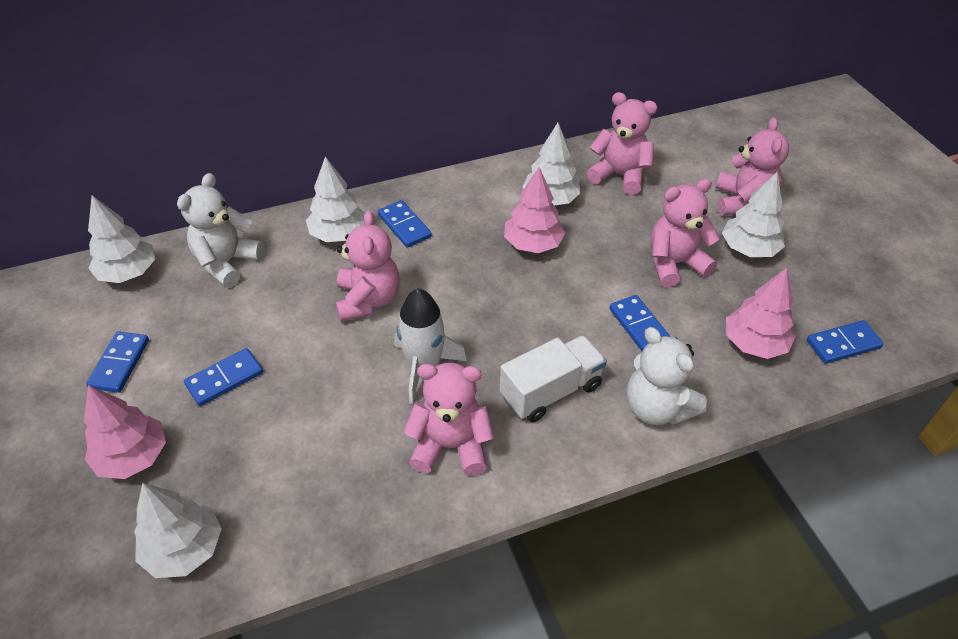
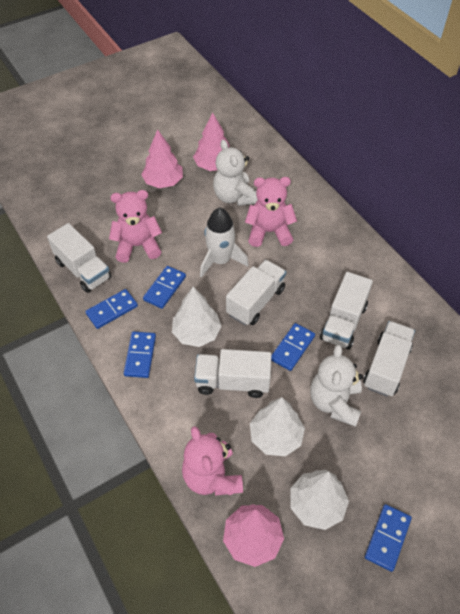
pink teddy bear: [336,211,400,322] [404,362,494,476] [587,92,657,195] [651,179,720,287] [716,117,789,216] = 5 -> [109,190,162,263] [182,426,243,496] [245,177,297,247] = 3
white tree: [88,195,155,283] [134,483,222,578] [306,156,365,242] [522,123,581,205] [722,172,785,257] = 5 -> [172,286,221,347] [250,397,305,456] [290,470,349,530] = 3
white truck: [500,335,607,422] = 1 -> [47,223,111,293] [194,349,272,398] [226,260,286,325] [320,272,373,349] [363,321,415,397] = 5

